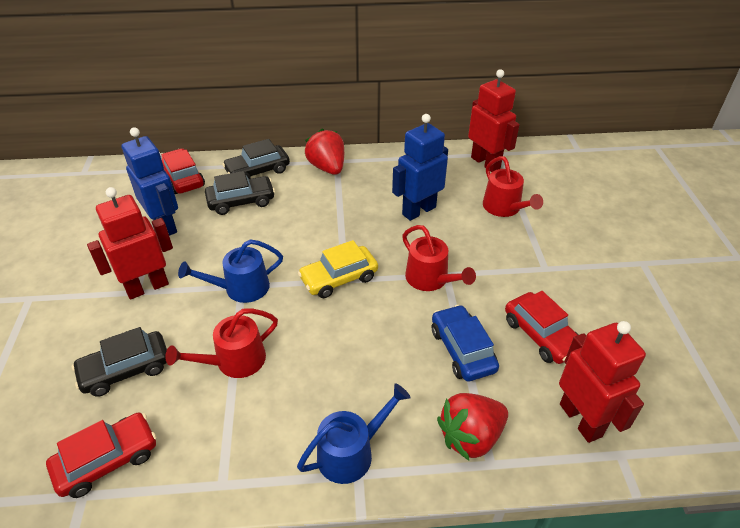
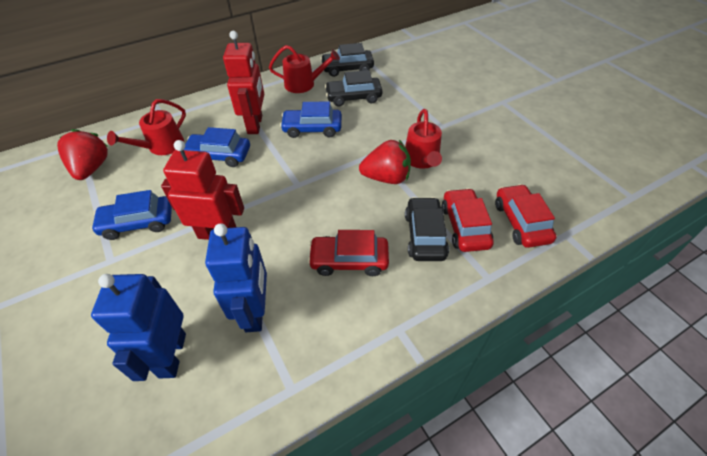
blue car: [432,305,499,381] = 1 -> [91,190,172,240] [184,127,250,167] [280,101,342,138] = 3
blue watering can: [178,239,283,303] [297,384,411,484] = 2 -> none = 0
red robot: [87,187,173,300] [468,69,520,172] [559,321,646,443] = 3 -> [161,140,244,240] [223,31,264,134] = 2
yellow car: [298,240,378,298] = 1 -> none = 0

